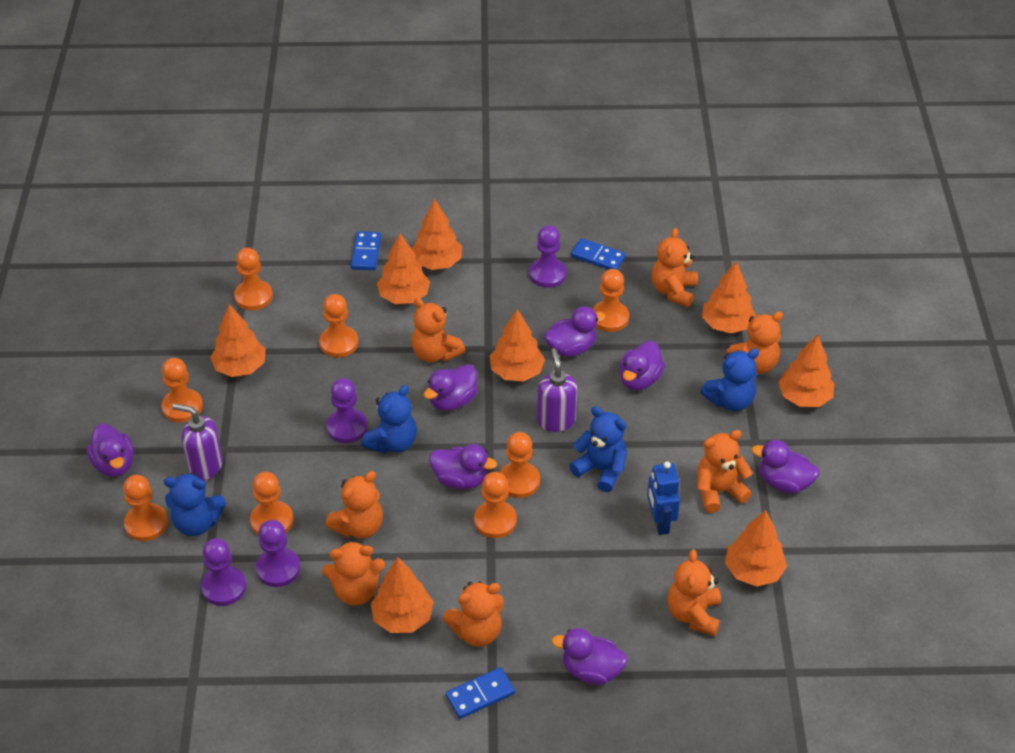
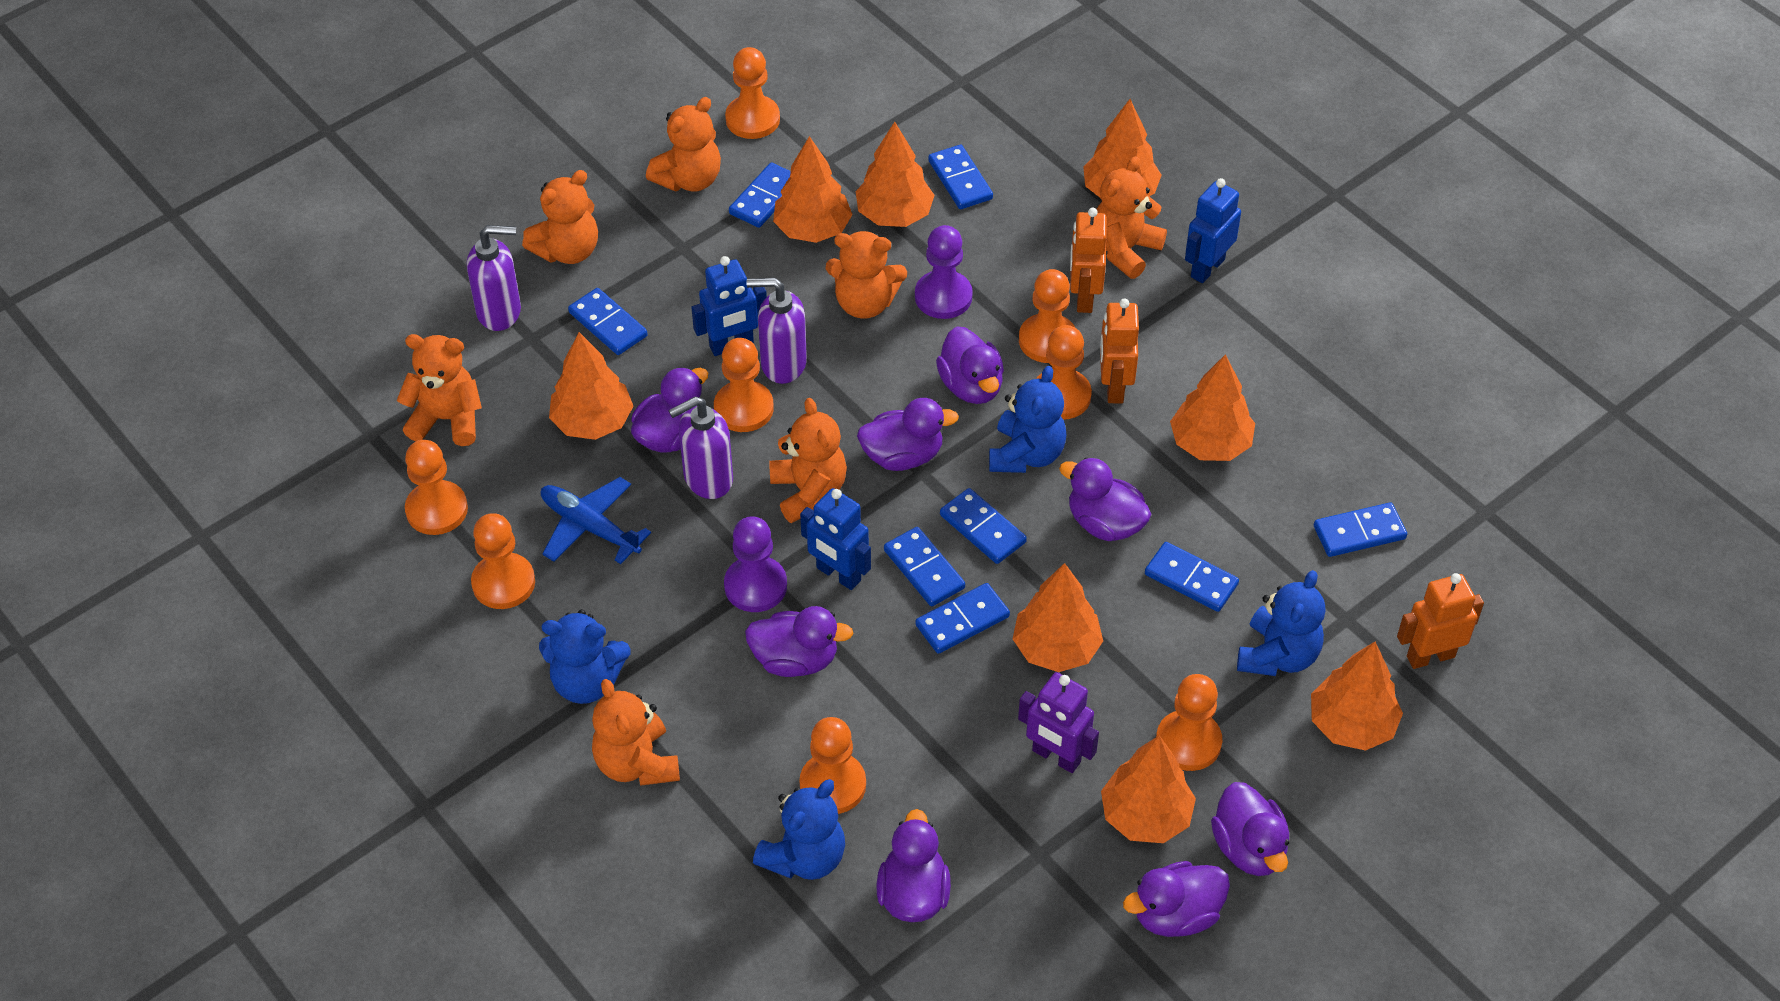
blue domino: [351,231,381,270] [446,667,515,719] [571,238,626,270] = 3 -> [568,288,648,355] [729,163,791,228] [884,527,965,606] [915,583,1010,654] [928,145,993,209] [940,488,1027,564] [1145,542,1239,612] [1314,502,1407,557] = 8
blue plane: none = 0 -> [541,477,651,564] = 1
blue robot: [647,462,680,535] = 1 -> [691,256,767,356] [800,488,871,590] [1185,178,1241,283] = 3
orange robot: none = 0 -> [1070,208,1107,313] [1100,298,1139,404] [1397,573,1484,669] = 3
orange teddy bear: [322,540,385,605] [325,471,383,539] [411,298,466,362] [443,581,504,647] [652,228,698,308] [667,549,721,637] [697,430,753,513] [725,311,783,374] = 8 -> [397,334,482,446] [522,170,598,264] [592,679,680,786] [646,97,721,192] [769,398,847,523] [826,231,907,319] [1097,156,1167,279] = 7
purple duck: [87,424,134,477] [424,364,477,411] [429,444,497,489] [544,306,606,357] [552,628,628,685] [619,341,665,390] [751,440,820,493] = 7 -> [631,367,708,452] [745,606,853,677] [857,398,959,471] [877,809,951,922] [936,326,1004,404] [1059,457,1151,541] [1123,861,1230,937] [1211,782,1289,876] = 8
purple pawn: [201,538,246,606] [256,520,300,587] [326,378,367,443] [529,225,566,288] = 4 -> [724,517,787,612] [915,225,973,319] = 2
purple robot: none = 0 -> [1018,672,1099,773] = 1
purple soap dispenser: [172,403,223,480] [537,348,577,432] = 2 -> [467,225,521,331] [668,396,733,499] [746,278,807,384] = 3

